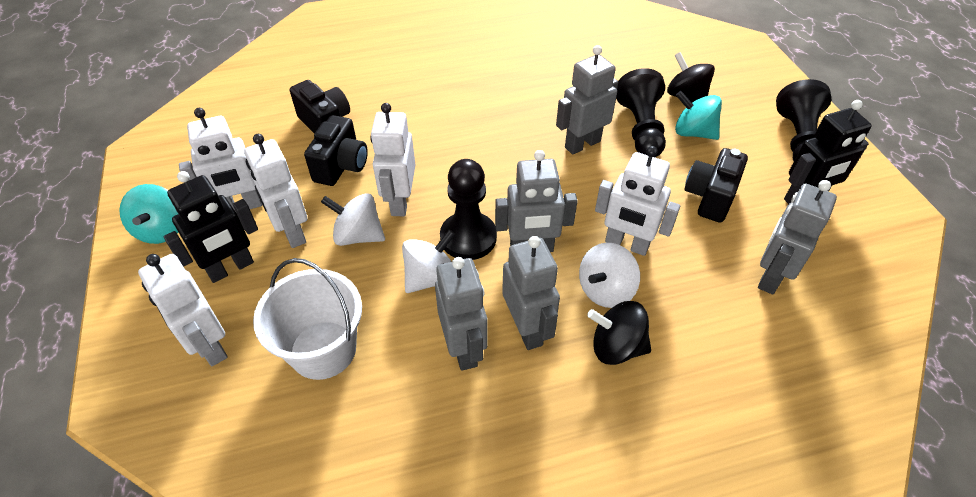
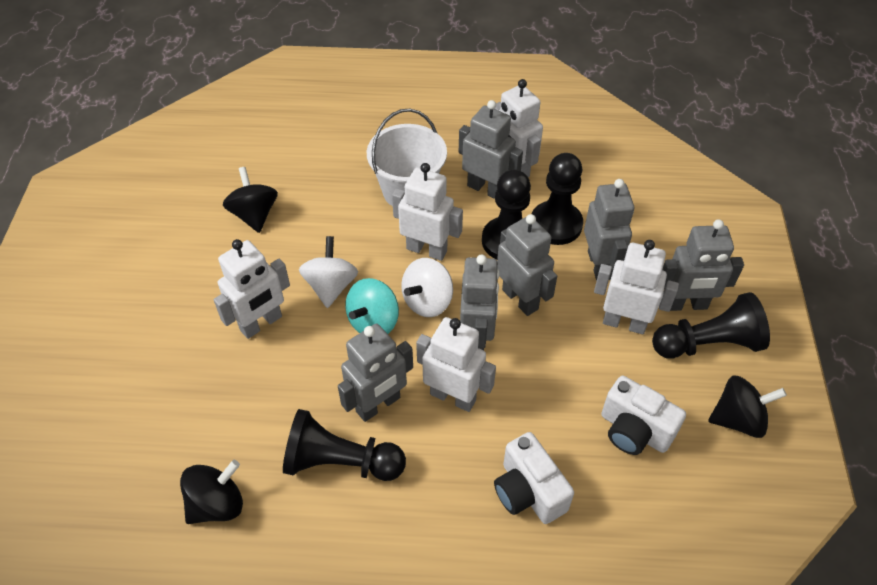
black camera: [290,80,350,133] [304,115,368,186] [684,148,748,223] = 3 -> none = 0
black pawn: [440,159,497,260] [616,68,666,157] [776,79,831,161] = 3 -> [283,409,406,481] [482,169,531,259] [532,153,583,245] [652,292,770,359] = 4
black robot: [164,171,258,283] [784,100,872,204] = 2 -> none = 0
black spinning top: [587,301,651,365] [667,52,715,103] = 2 -> [180,460,243,524] [223,167,278,233] [708,375,787,438] = 3
grey robot: [435,257,488,371] [495,150,578,252] [502,236,560,350] [556,45,618,155] [758,180,837,294] = 5 -> [338,324,413,422] [459,100,523,199] [460,254,500,350] [497,214,557,316] [584,179,634,281] [663,219,744,311] = 6
turquoise spinning top: [119,184,178,244] [675,91,722,140] = 2 -> [345,278,399,334] = 1
white camera: none = 0 -> [494,432,574,524] [601,376,686,455] = 2
white spinning top: [321,193,385,246] [402,230,455,293] [579,243,640,308] = 3 -> [299,236,358,308] [401,258,453,317] = 2

